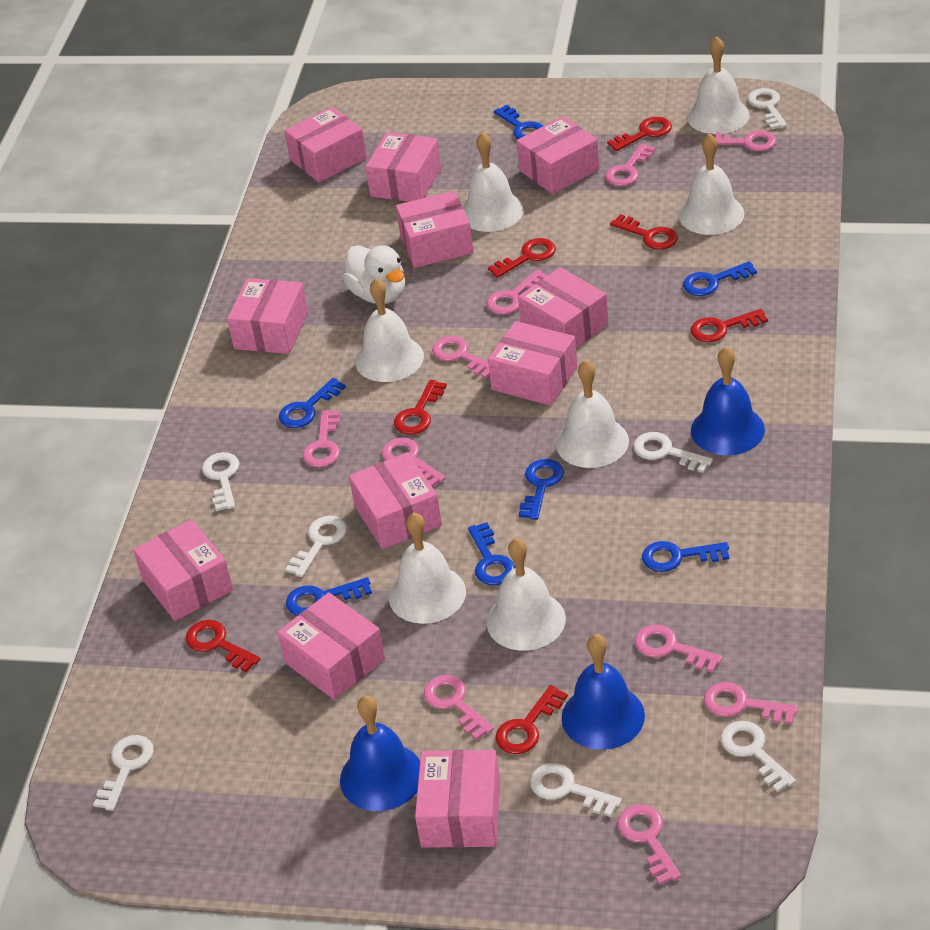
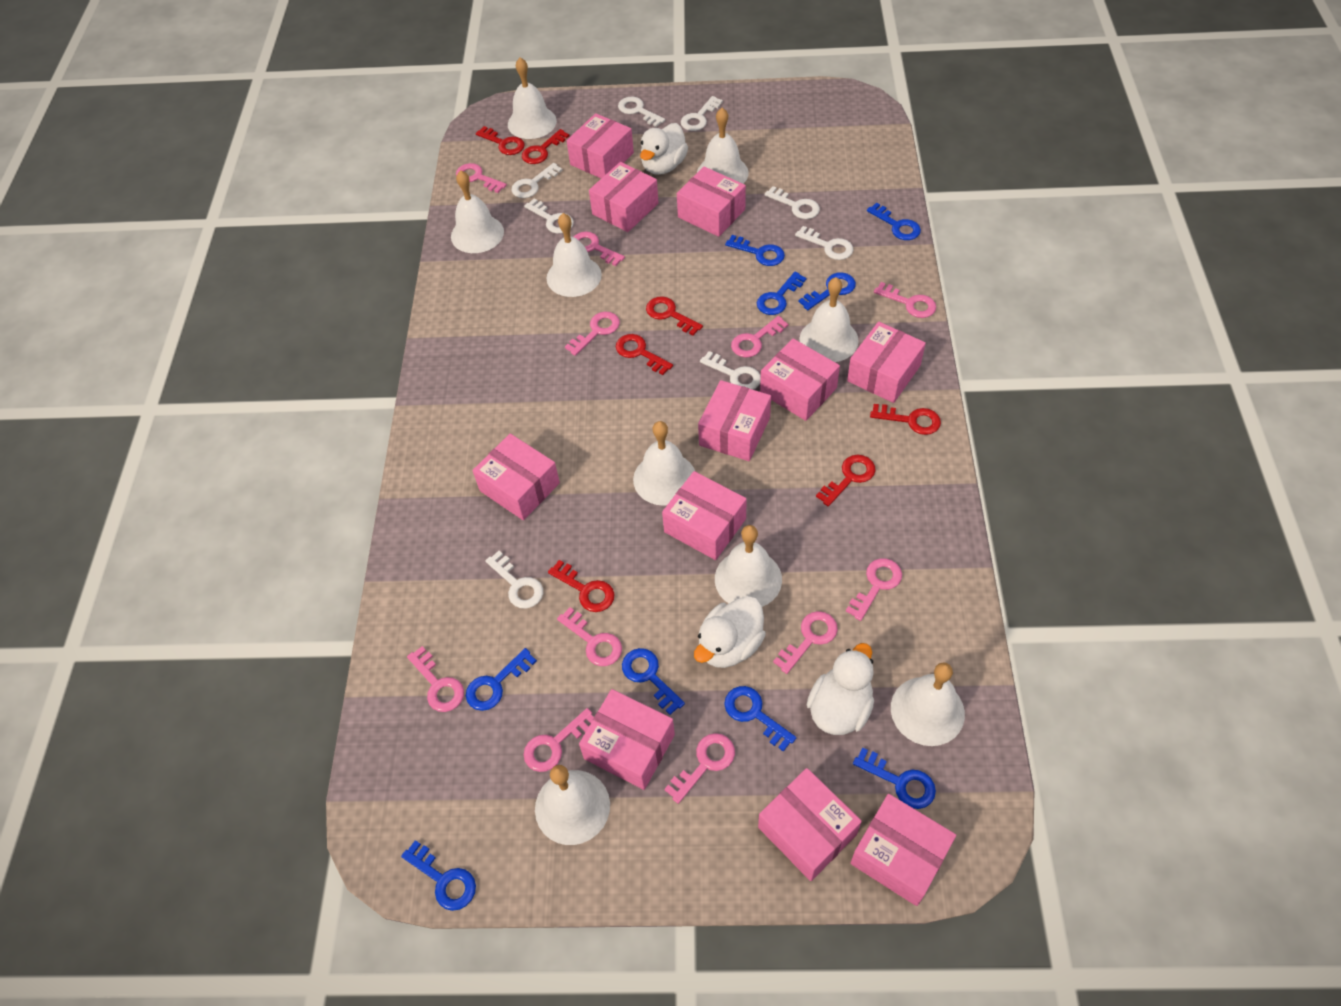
blue bell: [340,695,420,811] [561,634,645,750] [691,347,765,456] = 3 -> none = 0
blue key: [279,378,346,428] [286,577,372,616] [468,522,515,585] [494,105,543,139] [519,459,564,520] [642,541,729,572] [683,261,757,296] = 7 -> [401,840,476,911] [466,648,537,711] [622,648,685,715] [724,686,796,752] [725,235,785,266] [757,272,806,315] [798,272,856,310] [853,747,936,809] [867,203,921,240] = 9
pink key: [303,410,340,467] [381,438,446,487] [424,675,494,740] [432,336,490,379] [487,269,548,314] [605,143,656,186] [617,804,681,885] [635,625,723,673] [704,682,798,724] [707,130,777,151] = 10 -> [407,646,464,712] [456,163,507,193] [524,708,594,772] [557,607,622,666] [565,312,620,356] [574,232,625,266] [664,733,735,804] [731,316,788,358] [773,611,838,674] [846,558,902,621] [874,282,936,318] = 11
white bell: [355,278,424,382] [389,512,466,624] [463,132,524,232] [487,538,566,651] [556,360,629,468] [678,133,744,235] [687,36,750,134] = 7 -> [451,170,504,253] [508,58,557,139] [535,765,610,845] [546,213,602,297] [633,421,695,506] [697,108,749,184] [715,525,782,607] [799,277,859,362] [891,662,965,746] = 9
white duck: [343,245,405,304] = 1 -> [640,123,688,175] [694,596,766,668] [807,643,874,735] = 3
white key: [93,735,154,811] [202,452,240,511] [285,516,347,577] [530,763,622,817] [633,432,713,473] [721,721,796,792] [748,88,787,130] = 7 -> [485,551,543,609] [511,163,562,198] [524,198,574,234] [618,97,665,127] [681,96,723,131] [700,351,761,390] [765,186,820,219] [795,226,853,260] = 8

